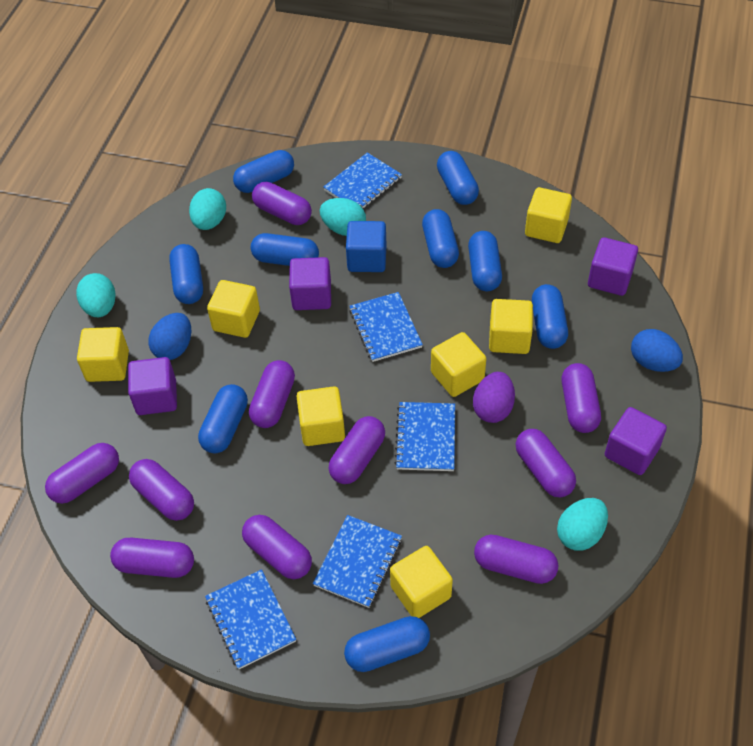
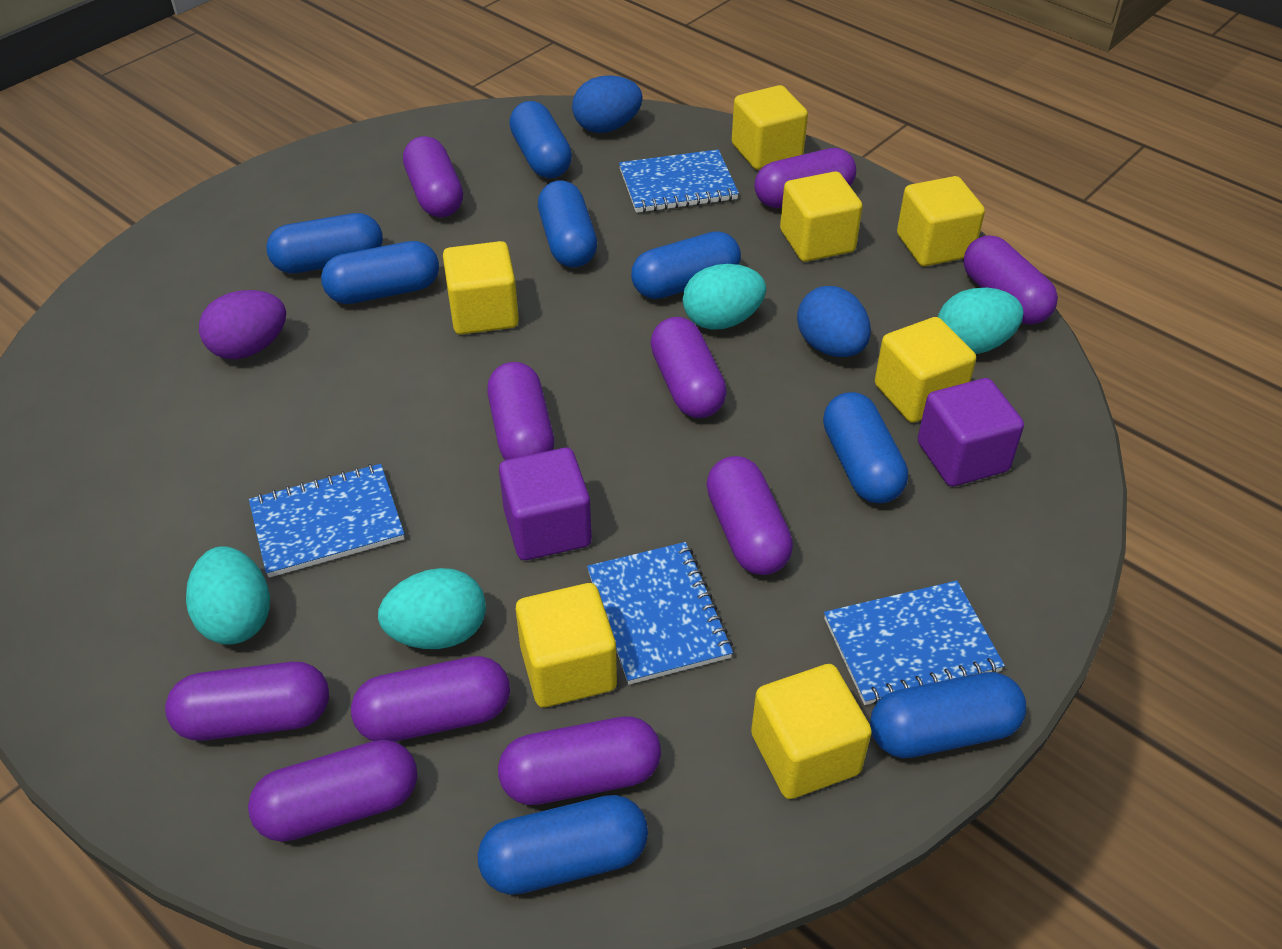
blue capsule: [169,244,203,304] [198,384,248,453] [233,150,294,193] [251,233,319,266] [344,616,430,672] [422,209,459,268] [437,151,479,205] [468,231,502,291] [532,284,568,349] = 9 -> [266,213,383,273] [321,241,439,304] [478,795,648,895] [509,101,572,178] [538,180,597,267] [631,231,741,299] [823,392,908,503] [870,672,1026,758] = 8
blue cube: [346,221,387,272] = 1 -> none = 0
blue notebook: [205,569,296,669] [313,515,402,608] [323,152,402,208] [349,292,423,362] [394,402,455,471] = 5 -> [249,464,405,578] [587,542,733,685] [619,149,739,213] [824,581,1005,705] = 4
purple cube: [128,357,177,415] [289,257,331,310] [588,237,638,296] [605,407,667,475] = 4 -> [499,448,592,560] [918,378,1024,486] = 2

